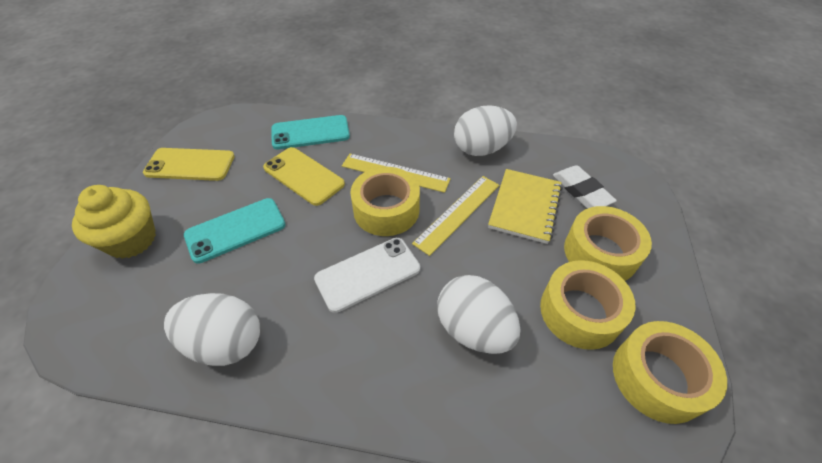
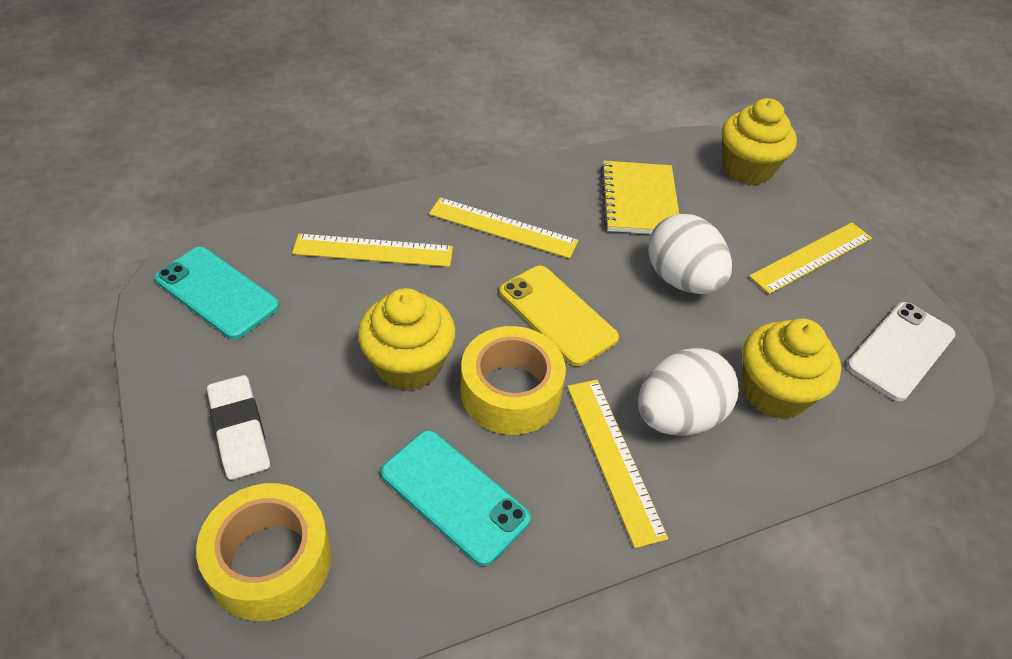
white egg: [164,293,260,366] [437,275,521,354] [454,105,517,156] = 3 -> [638,348,739,436] [648,214,732,294] = 2
yellow cupcake: [72,185,156,259] = 1 -> [358,288,456,391] [722,98,797,185] [743,318,841,419] = 3
yellow phone: [143,148,235,181] [263,147,345,206] = 2 -> [499,266,619,366] = 1
yellow ruler: [342,154,451,193] [412,176,500,256] = 2 -> [292,234,453,267] [429,197,578,259] [567,380,668,548] [749,222,872,294] = 4
yellow tape: [350,167,420,236] [540,260,636,350] [564,206,652,281] [613,321,727,424] = 4 -> [196,483,331,621] [461,326,566,435] = 2

